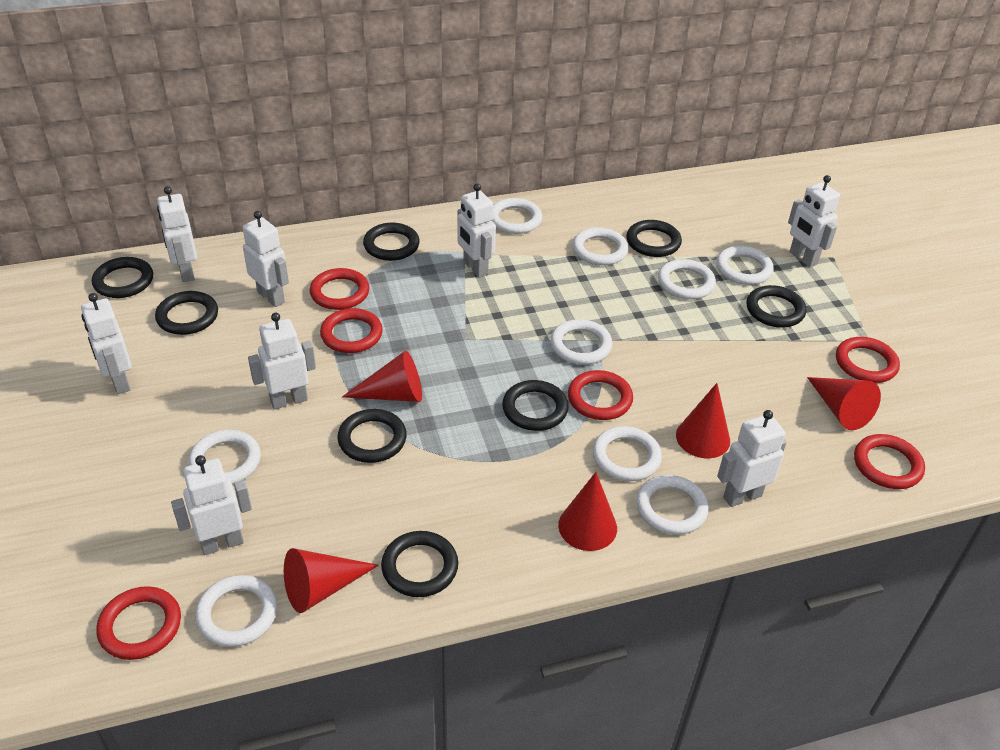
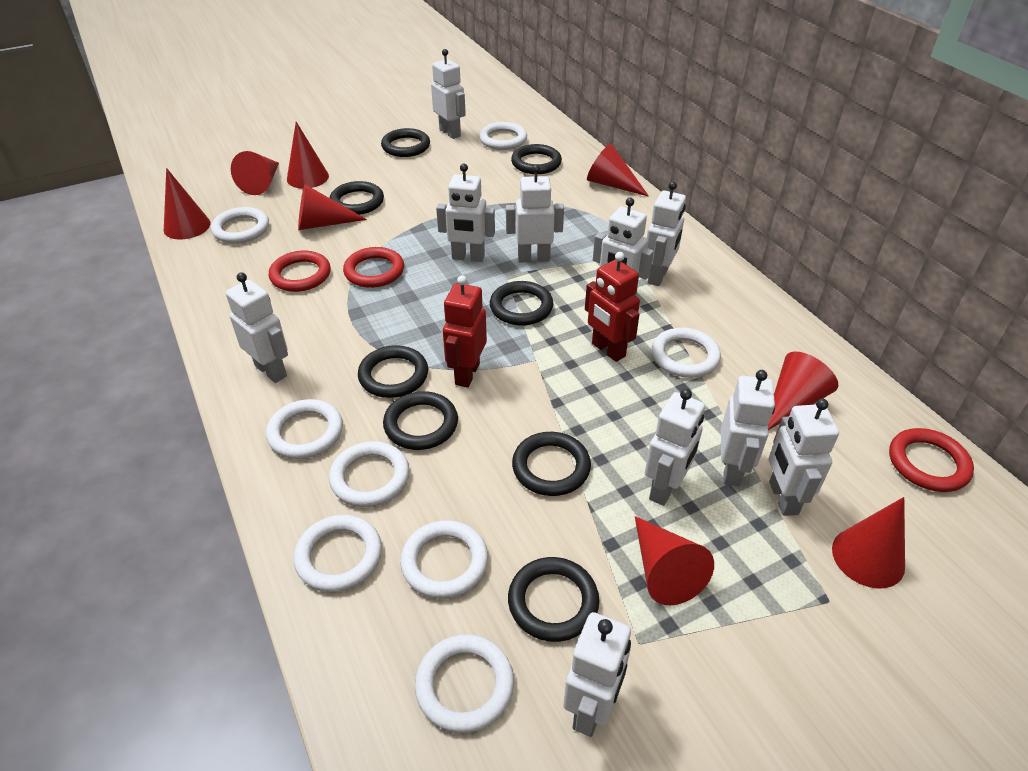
red cone: [284,548,379,613] [342,351,422,402] [558,472,617,551] [676,383,730,458] [807,377,881,430] = 5 -> [164,168,210,240] [231,151,279,195] [287,122,329,189] [298,184,367,230] [587,143,649,197] [635,516,714,605] [768,352,838,430] [832,497,905,589] = 8
red ring: [96,586,181,660] [310,268,369,310] [320,308,383,353] [568,370,633,420] [836,337,900,383] [854,434,925,489] = 6 -> [269,251,331,292] [343,247,404,288] [889,428,974,492] = 3
red robot: none = 0 -> [443,275,487,388] [585,252,640,362] = 2
white ring: [189,430,261,484] [195,575,277,647] [491,198,542,234] [550,319,612,365] [573,227,629,266] [593,426,662,481] [636,475,709,535] [658,259,716,299] [716,246,774,285] = 9 -> [211,207,269,244] [266,399,343,459] [294,515,382,592] [329,441,410,507] [400,520,488,599] [415,634,514,733] [479,122,527,150] [652,328,721,378] = 8
white robot: [81,293,132,394] [157,186,197,282] [171,455,252,555] [243,211,289,307] [248,313,316,410] [457,183,496,278] [717,410,787,507] [788,175,840,267] = 8 -> [226,272,288,383] [431,49,466,139] [436,164,495,262] [506,165,564,262] [563,612,631,737] [593,198,654,296] [645,389,705,506] [647,181,686,286] [721,370,775,486] [769,398,839,516] = 10

